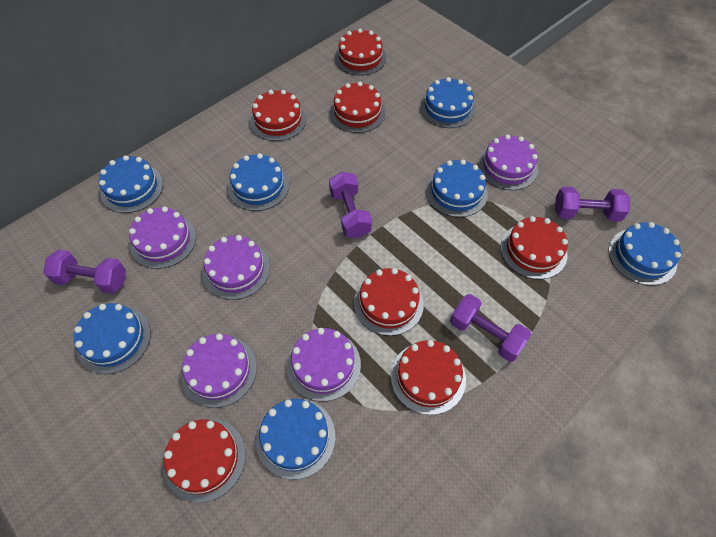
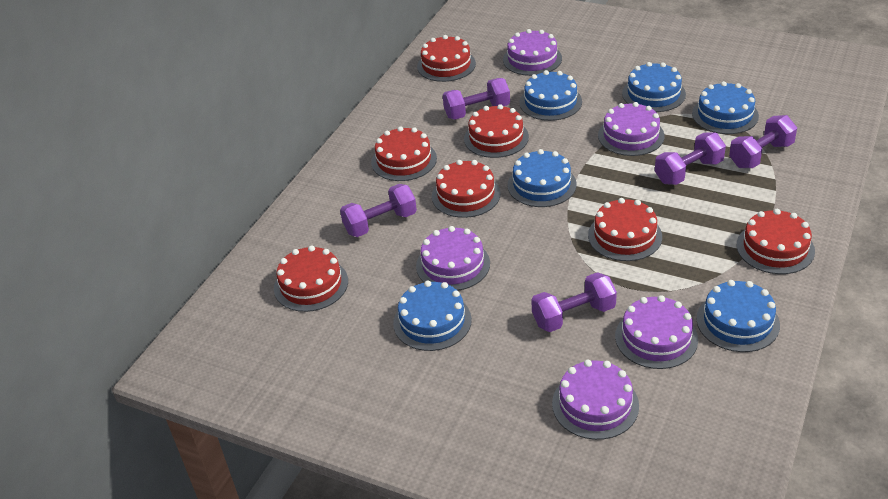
blue cake: [74,303,151,374] [99,155,163,213] [228,153,289,211] [256,398,335,480] [420,77,476,128] [426,160,488,217] [608,222,681,285] = 7 -> [393,281,472,351] [508,149,577,207] [520,70,582,121] [622,62,686,112] [692,81,759,134] [697,280,780,352] = 6
purple dumbbell: [44,249,126,294] [329,172,372,238] [450,294,531,362] [555,186,630,222] = 4 -> [340,184,417,237] [443,78,510,119] [531,272,617,332] [655,133,726,185] [729,115,797,168] = 5

